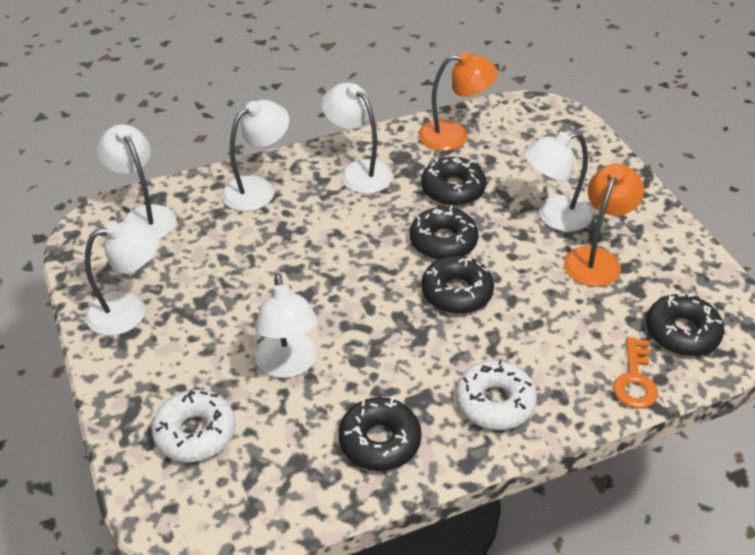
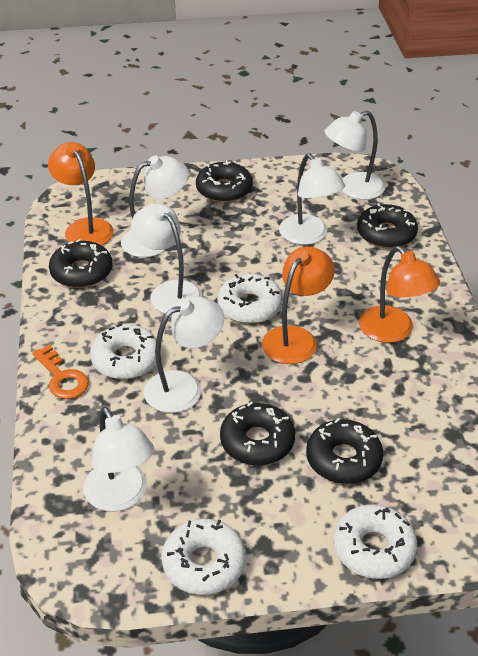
orange lamp: [418,51,498,151] [564,164,644,287] = 2 -> [48,142,114,245] [262,246,335,364] [359,246,440,343] = 3
white donut: [152,389,235,462] [456,359,537,430] = 2 -> [90,323,156,379] [162,519,246,595] [217,274,283,324] [333,504,417,579] = 4

